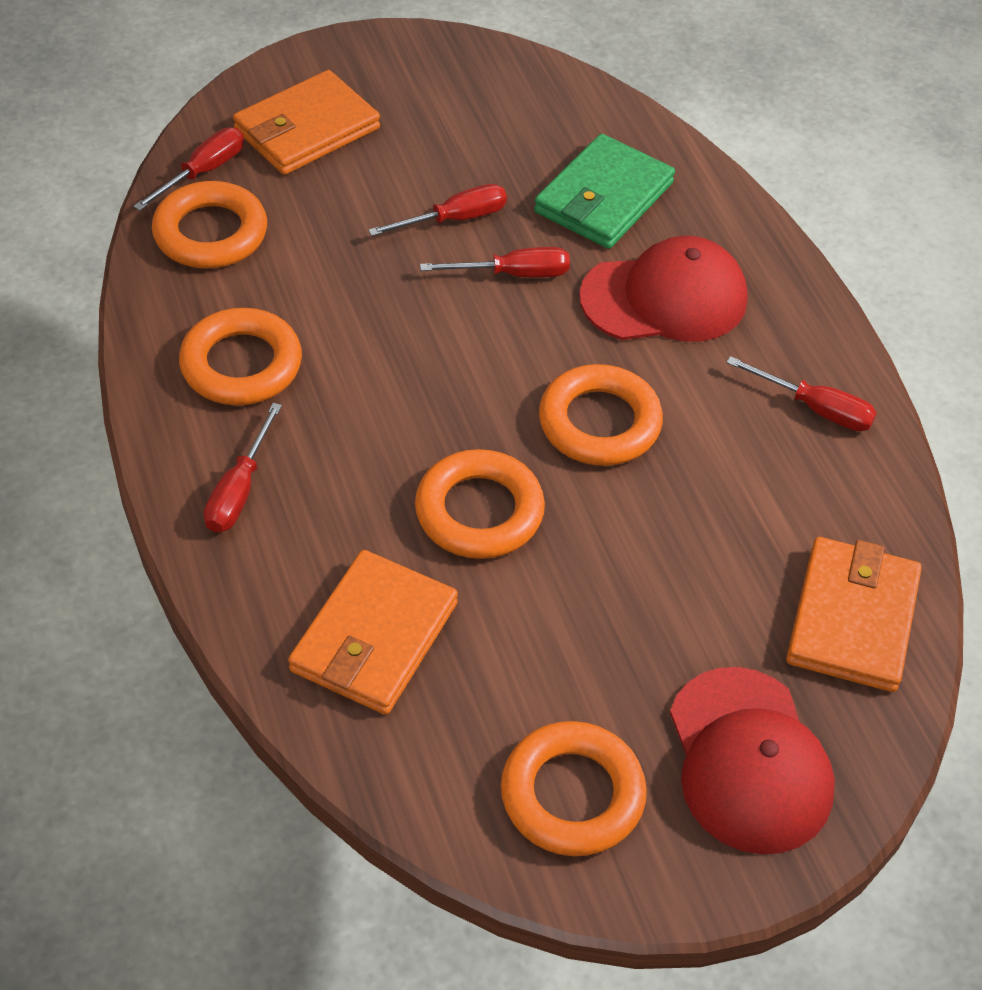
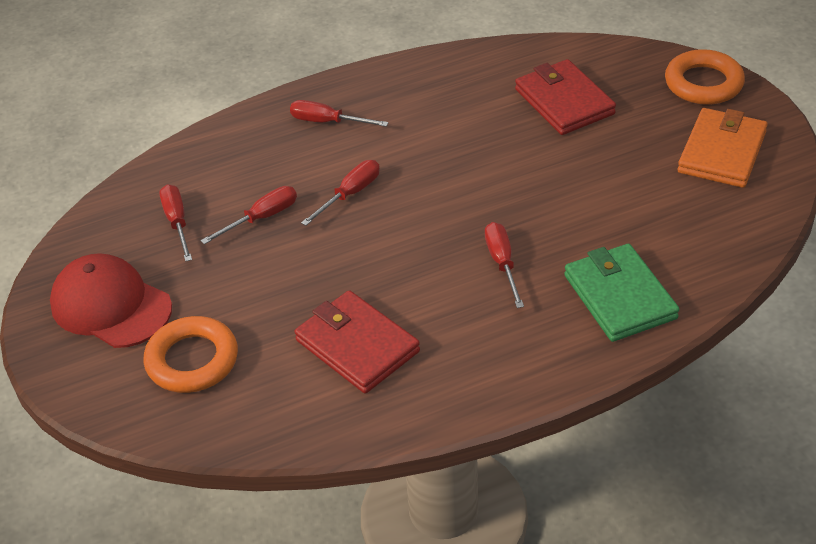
orange ring: [152,181,267,268] [179,308,302,405] [415,449,545,559] [501,721,647,856] [539,364,663,466] = 5 -> [144,316,238,393] [665,49,745,105] = 2
orange wallet: [233,70,380,175] [288,550,458,715] [786,537,922,692] = 3 -> [678,108,768,188] = 1
red cap: [579,236,748,342] [670,667,835,854] = 2 -> [50,253,172,348] = 1
red wallet: none = 0 -> [295,290,420,393] [515,59,616,135] = 2

